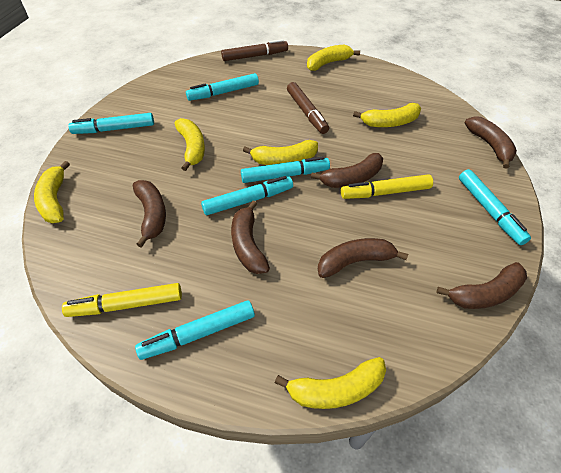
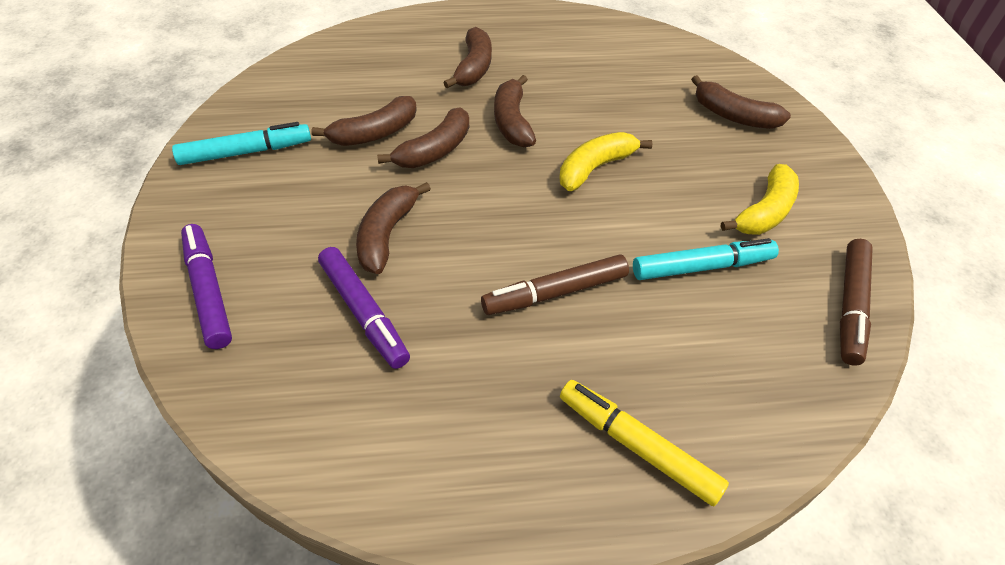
purple marker: none = 0 -> [181,224,232,349] [318,247,410,369] = 2
turquoise marker: [68,113,154,134] [135,300,255,360] [186,73,259,101] [201,176,293,215] [241,156,330,183] [459,169,531,245] = 6 -> [172,122,311,165] [633,238,779,280] = 2
yellow banana: [34,161,70,223] [174,118,205,171] [243,140,318,165] [275,357,386,409] [307,44,360,71] [353,103,421,127] = 6 -> [559,132,652,191] [721,164,799,235] = 2
yellow marker: [62,283,182,317] [341,174,433,199] = 2 -> [560,380,729,506] = 1

